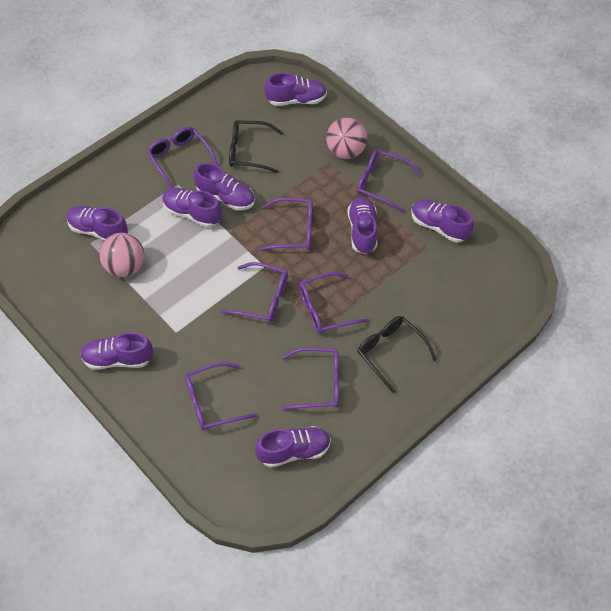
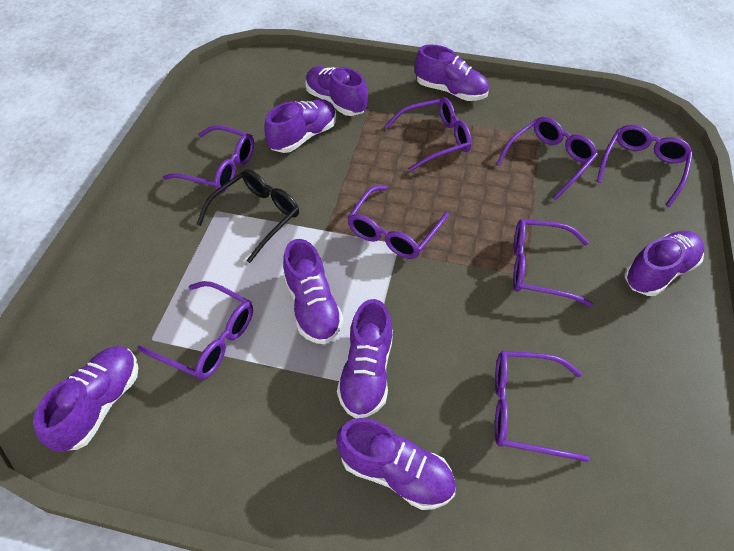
black glasses: [229,120,283,173] [357,316,437,394] = 2 -> [196,169,299,263] = 1
pink ball: [99,233,144,277] [326,118,367,159] = 2 -> none = 0
purple glasses: [147,127,218,188] [185,362,257,430] [220,262,288,323] [258,197,313,251] [281,347,339,410] [299,272,369,334] [357,150,421,213] = 7 -> [137,281,253,379] [163,125,254,192] [347,186,449,259] [384,97,472,172] [495,351,589,462] [496,117,598,200] [513,219,593,307] [597,125,693,207] = 8

